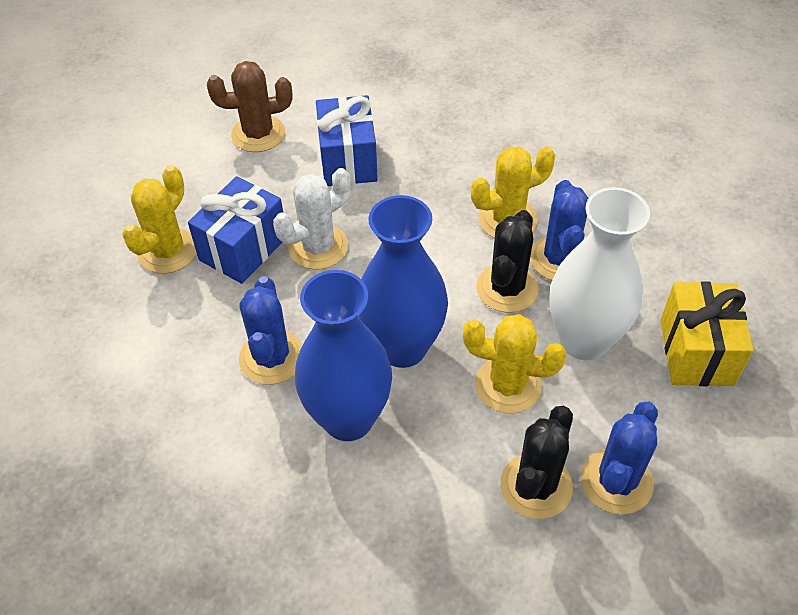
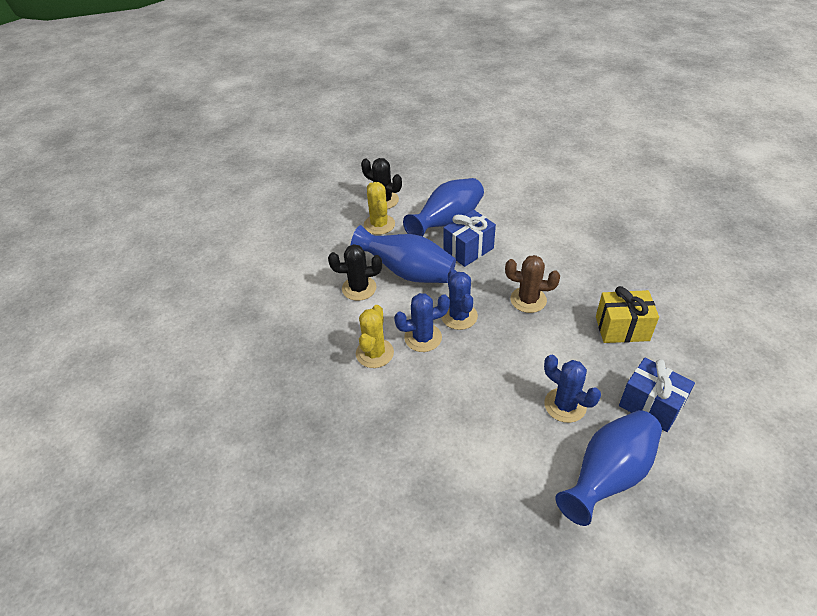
blue vase: [295,270,392,441] [358,195,448,368] = 2 -> [351,225,456,283] [403,178,484,236] [556,410,662,526] = 3
white cactus: [273,168,351,270] = 1 -> none = 0
white vase: [549,187,650,360] = 1 -> none = 0
yellow cactus: [122,165,197,274] [463,314,566,414] [471,147,556,238] = 3 -> [356,305,394,368] [364,182,395,235] = 2

